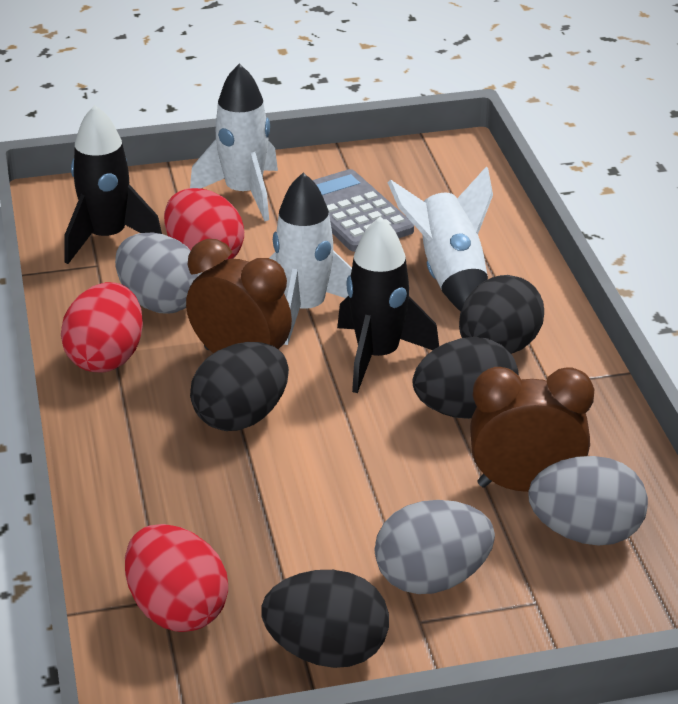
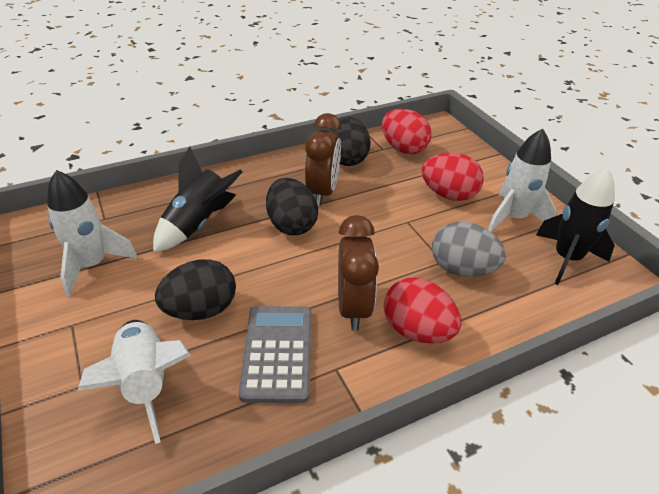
black egg: [190,342,289,431] [261,570,389,668] [413,337,519,419] [459,275,544,354] = 4 -> [155,259,236,320] [266,178,318,235] [330,117,371,166] = 3
grey egg: [115,232,202,313] [375,500,495,594] [528,456,648,546] = 3 -> [432,222,506,277] = 1

